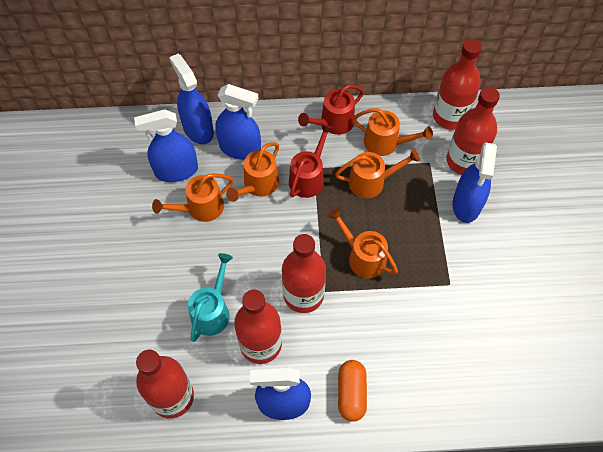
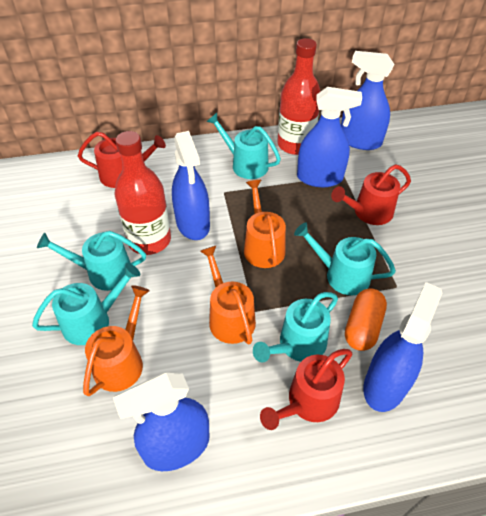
orange watering can: [152,173,234,222] [226,142,279,202] [328,208,398,278] [335,149,420,198] [353,108,433,156] = 5 -> [83,285,150,396] [200,246,256,344] [244,180,286,268] = 3
red bottle: [136,350,194,419] [234,290,282,364] [282,234,326,313] [433,39,482,130] [446,87,500,175] = 5 -> [115,131,171,255] [277,38,320,155] = 2
red watering can: [289,124,334,198] [298,84,364,135] = 2 -> [78,132,166,188] [260,349,352,430] [331,164,411,225] = 3
turquoise watering can: [188,253,233,342] = 1 -> [32,263,140,345] [37,231,146,291] [206,113,281,179] [253,292,338,362] [294,223,396,295] = 5

